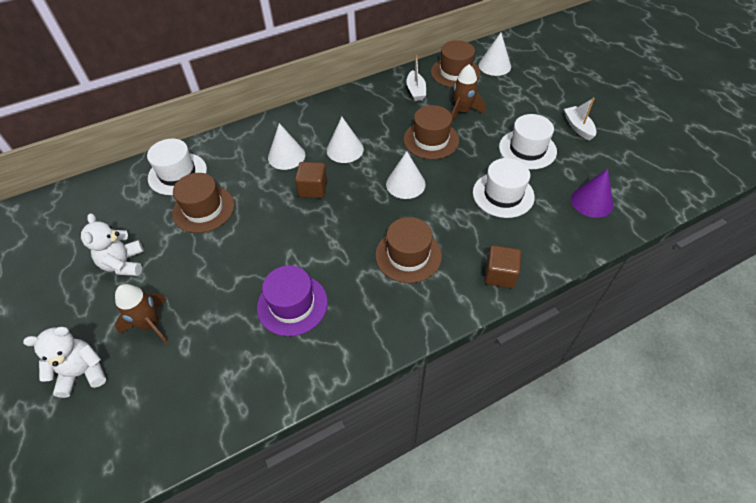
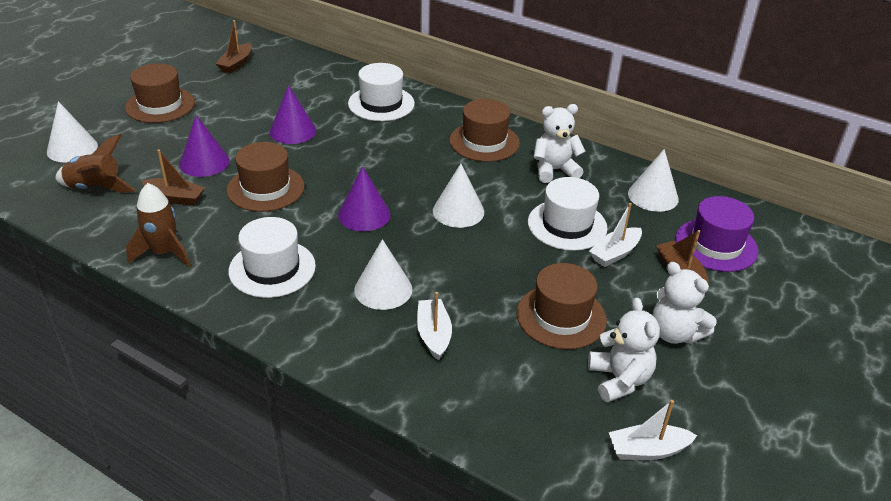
brown boat: none = 0 -> [142,149,205,206] [215,20,252,74] [656,230,709,283] = 3
brown cube: [295,162,327,198] [484,245,521,288] = 2 -> none = 0
purple cone: [571,169,613,218] = 1 -> [179,115,230,177] [270,85,316,144] [338,166,391,231] = 3
white boat: [406,56,426,101] [564,98,596,141] = 2 -> [417,292,452,361] [589,203,642,267] [609,400,697,460] = 3
white teddy bear: [23,327,106,398] [81,213,144,276] = 2 -> [533,104,586,183] [588,297,660,402] [653,262,716,344] = 3

